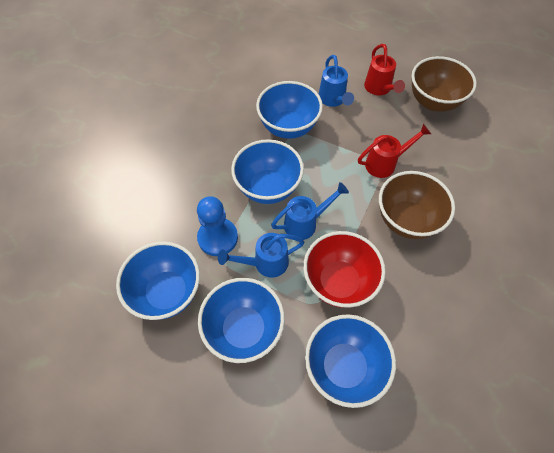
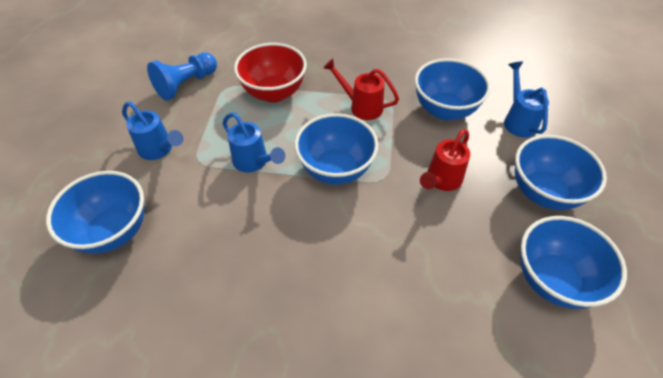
brown bowl: [379,171,455,239] [411,56,477,112] = 2 -> none = 0

